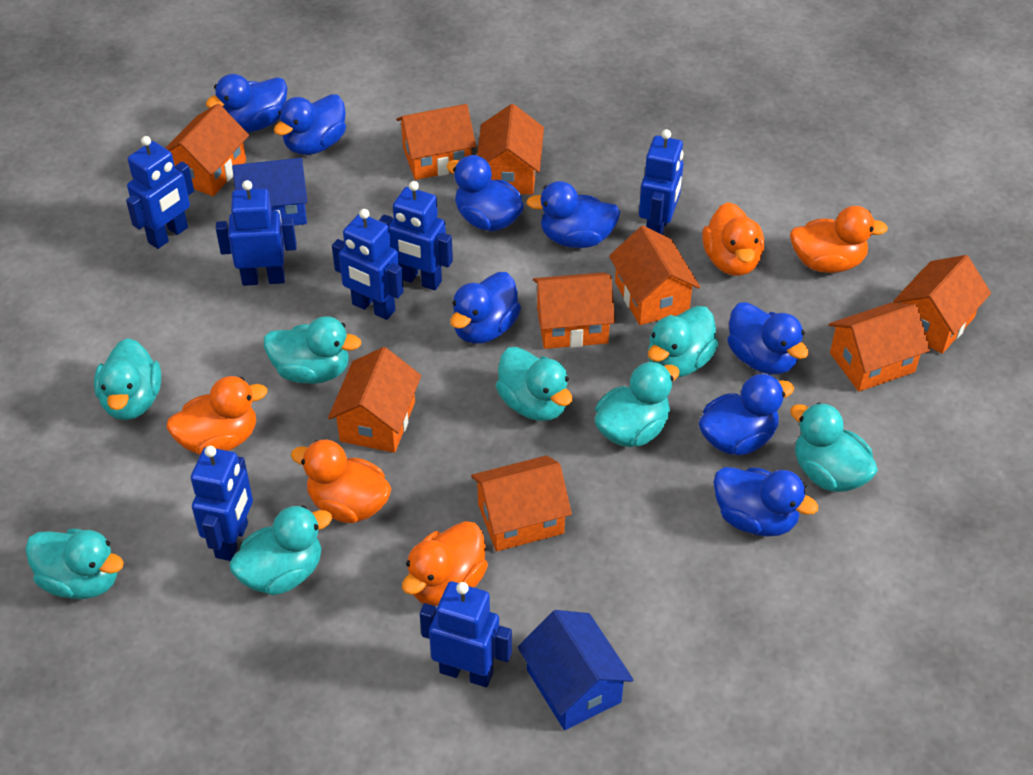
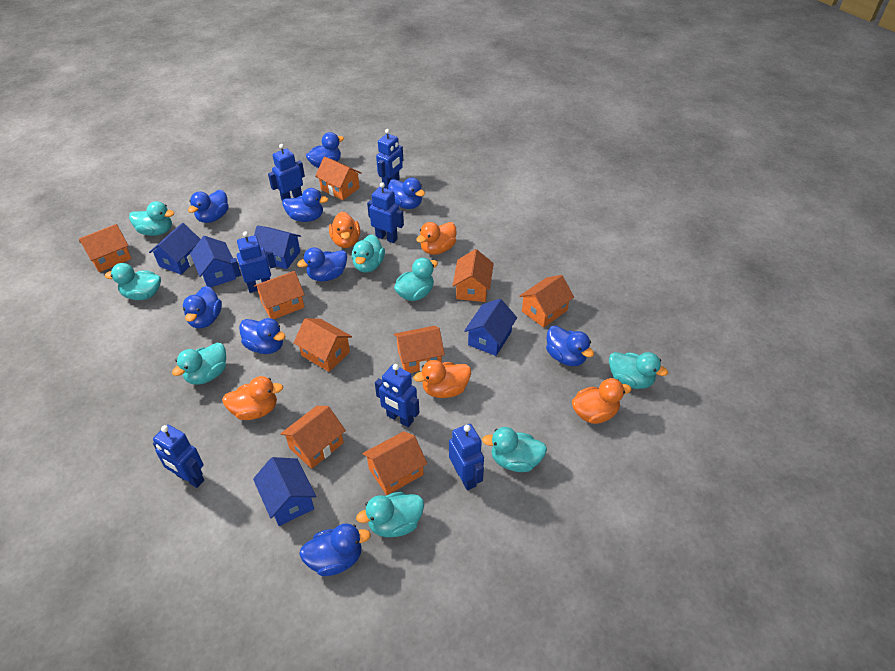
blue duck: [206,74,287,132] [274,94,346,155] [446,155,524,232] [450,272,521,344] [526,181,620,248] [698,374,794,455] [713,467,818,536] [727,302,809,374] = 8 -> [183,286,222,328] [188,190,229,223] [239,318,285,354] [282,188,328,222] [297,247,347,282] [299,523,371,576] [306,132,344,168] [388,177,425,209] [546,326,594,366] = 9
blue house: [232,158,308,226] [518,610,633,730] = 2 -> [149,223,201,275] [190,236,236,288] [253,457,316,526] [254,225,301,269] [464,299,517,356] = 5

